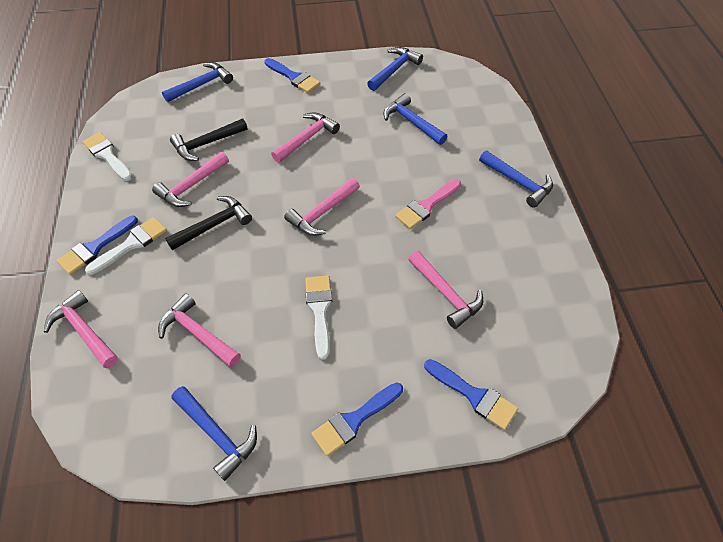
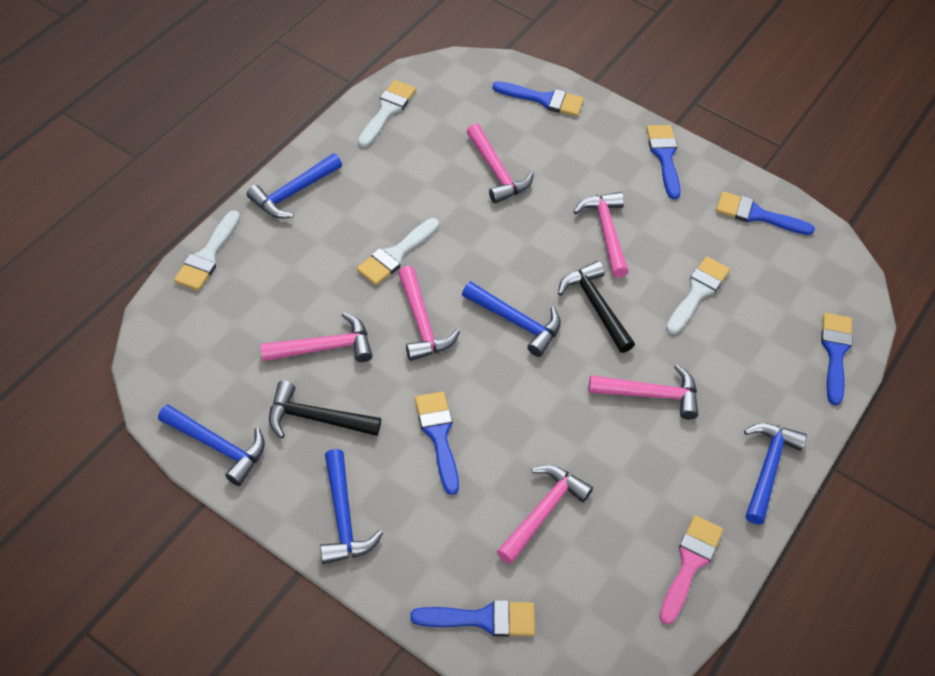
blue brush: [57,216,138,275] [264,58,321,93] [311,382,403,456] [424,359,518,430] = 4 -> [410,600,535,637] [415,391,459,495] [493,81,584,116] [646,125,681,199] [716,191,815,235] [821,313,853,405] = 6
white brush: [83,132,132,181] [85,217,167,275] [305,276,332,360] = 3 -> [174,210,240,291] [357,218,439,285] [358,80,416,147] [666,256,730,334] = 4

